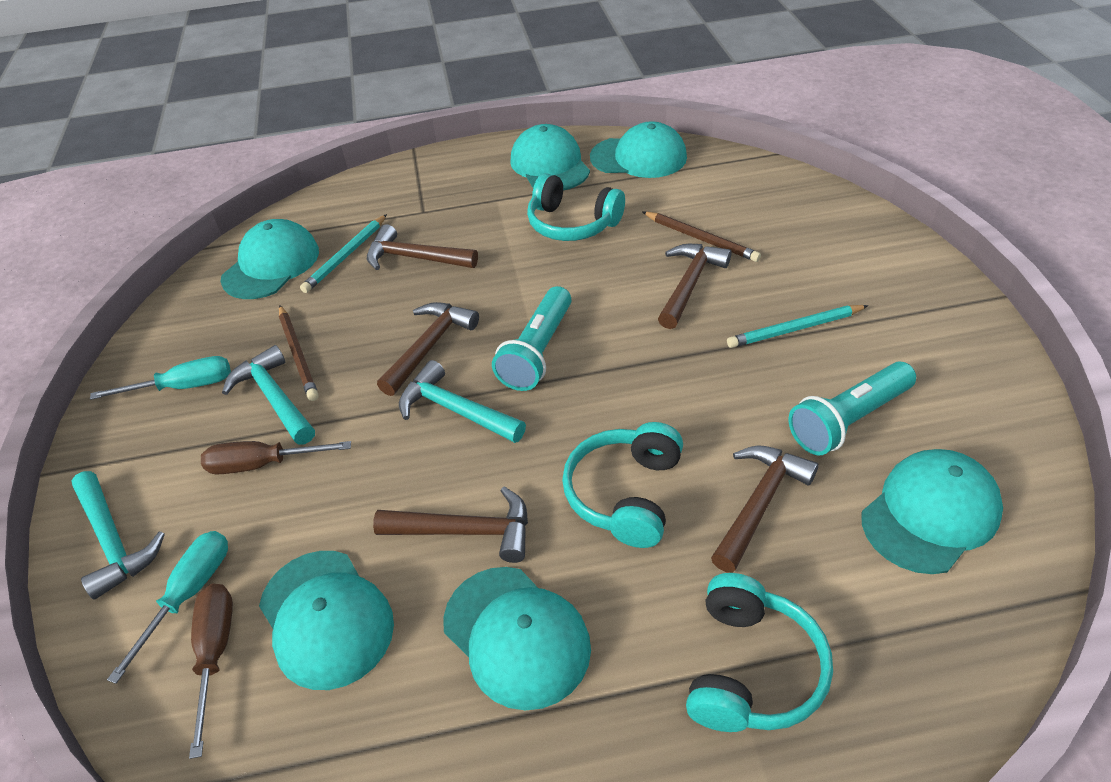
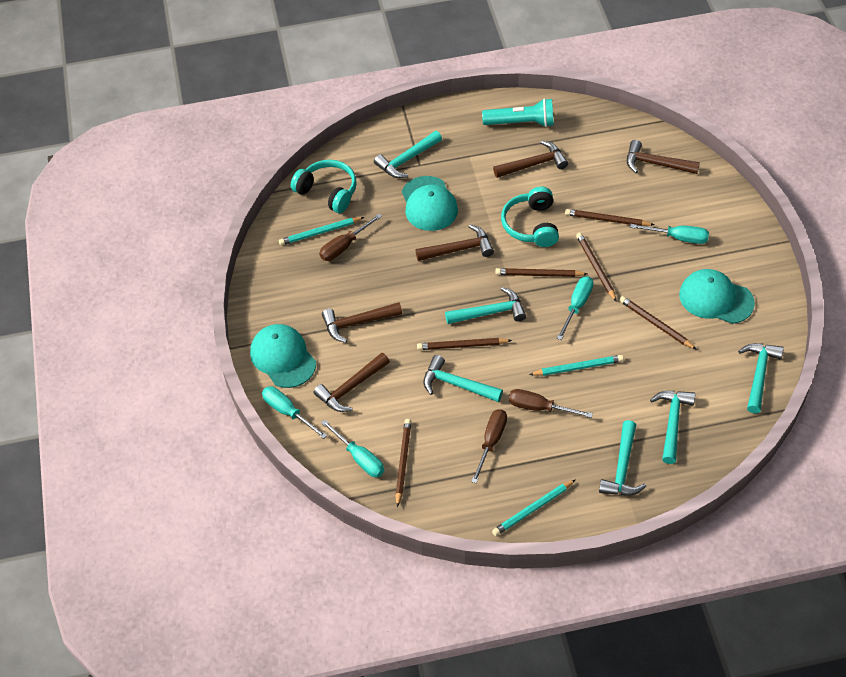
brown pencil: [279,305,319,401] [643,212,761,262] = 2 -> [395,419,412,507] [417,338,512,350] [495,268,587,277] [565,209,654,226] [576,233,617,302] [619,296,697,350] = 6
brown screwdriver: [189,584,233,759] [201,441,351,474] = 2 -> [319,214,382,261] [471,409,507,483] [509,389,593,418] = 3
turquoise cap: [221,219,319,299] [259,551,394,690] [443,567,591,710] [510,124,590,190] [590,121,687,178] [861,449,1003,574] = 6 -> [250,324,316,388] [402,176,458,231] [679,269,755,324] = 3
turquoise flashlight: [492,286,571,391] [788,361,916,455] = 2 -> [482,98,554,127] = 1
turquoise hammer: [71,471,165,600] [222,345,315,445] [399,360,526,443] = 3 -> [374,131,442,178] [423,355,503,402] [445,287,526,324] [599,420,646,495] [650,391,695,464] [738,343,784,413] = 6
turquoise headphones: [527,173,625,241] [562,422,683,548] [686,573,833,732] = 3 -> [291,160,357,213] [501,187,559,247] = 2
turquoise pencil: [300,214,387,293] [727,305,868,348] = 2 -> [279,217,364,245] [492,479,576,536] [529,355,624,376] = 3
turquoise screwdriver: [90,356,231,400] [107,531,228,684] = 2 -> [262,386,327,439] [321,419,384,477] [557,276,594,340] [630,224,709,244] = 4

